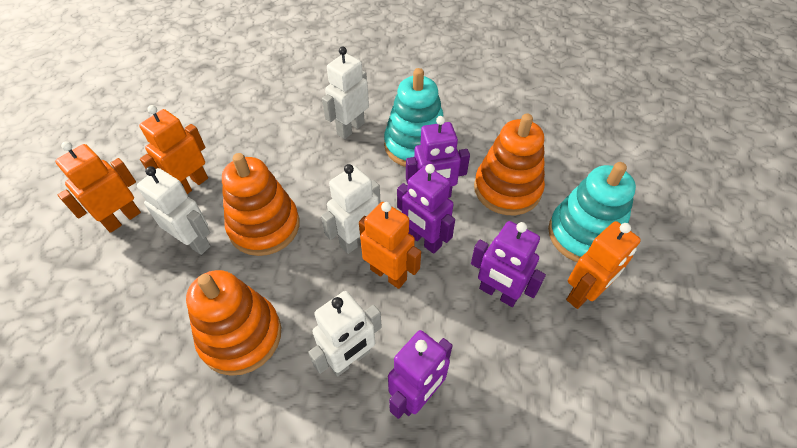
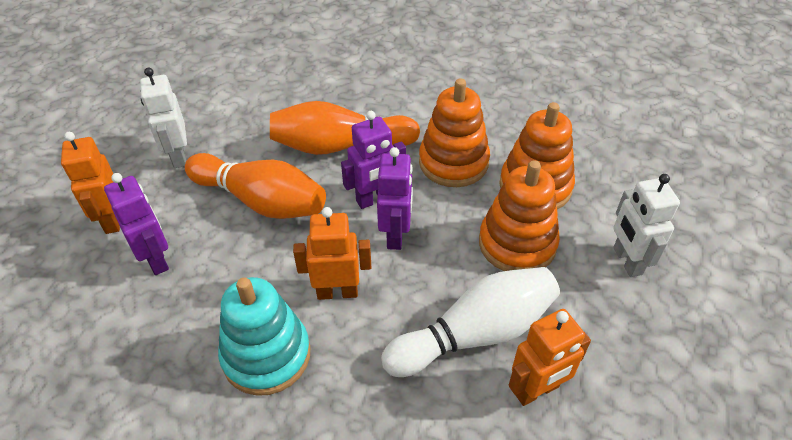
orange bowling pin: none = 0 -> [185,153,326,219] [270,101,420,155] = 2
orange robot: [55,141,141,233] [139,105,208,194] [359,202,421,289] [566,221,641,309] = 4 -> [61,132,120,234] [293,207,371,300] [509,309,591,406] = 3
purple robot: [388,330,453,419] [397,164,455,254] [406,116,470,198] [471,221,546,307] = 4 -> [104,173,169,275] [341,111,406,209] [377,147,413,250] = 3
turquoise stacking toy: [384,68,444,167] [548,162,636,262] = 2 -> [218,277,310,396] = 1
white bowling pin: none = 0 -> [381,267,560,377] = 1
white robot: [137,166,211,255] [308,291,382,377] [321,164,381,254] [322,47,369,139] = 4 -> [140,68,187,168] [613,174,680,277] = 2

